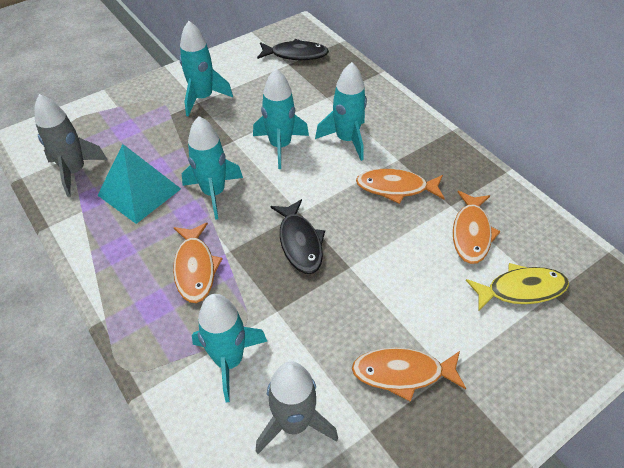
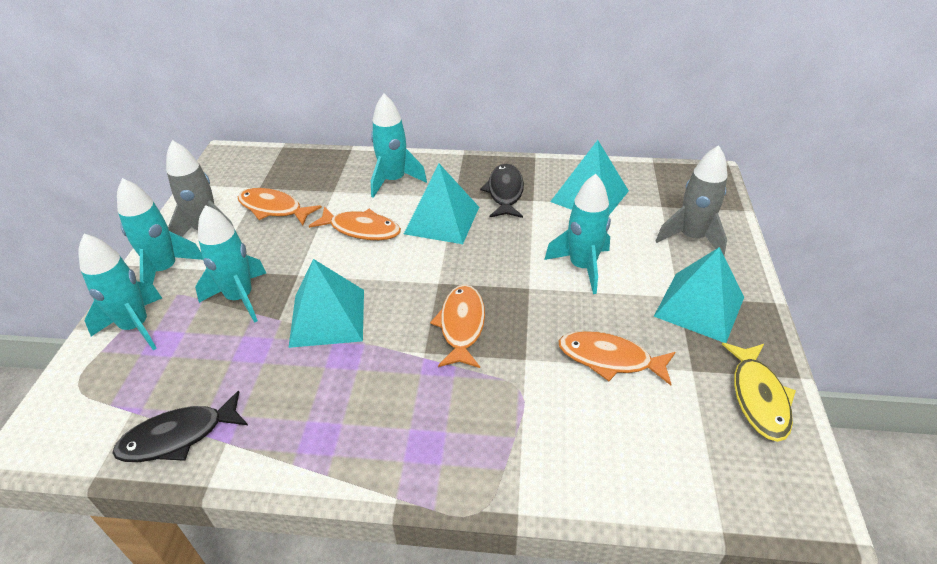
turquoise pyramid: [98,144,181,224] = 1 -> [288,259,364,348] [404,164,479,244] [550,140,629,215] [654,247,744,343] = 4

